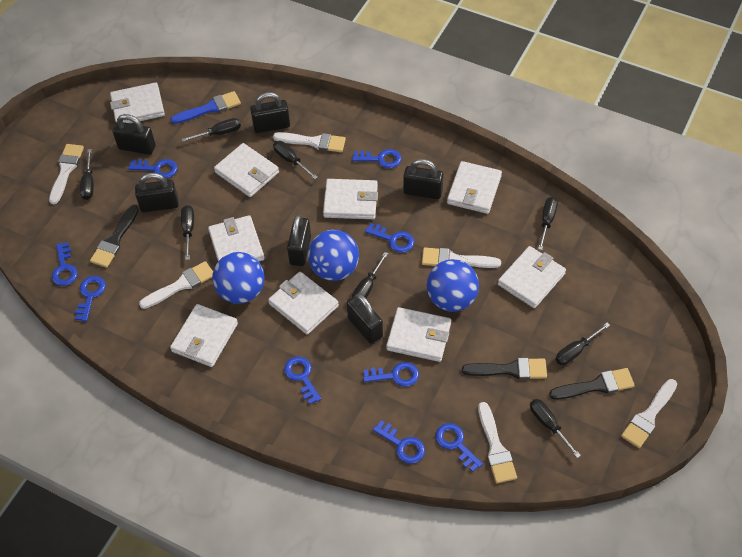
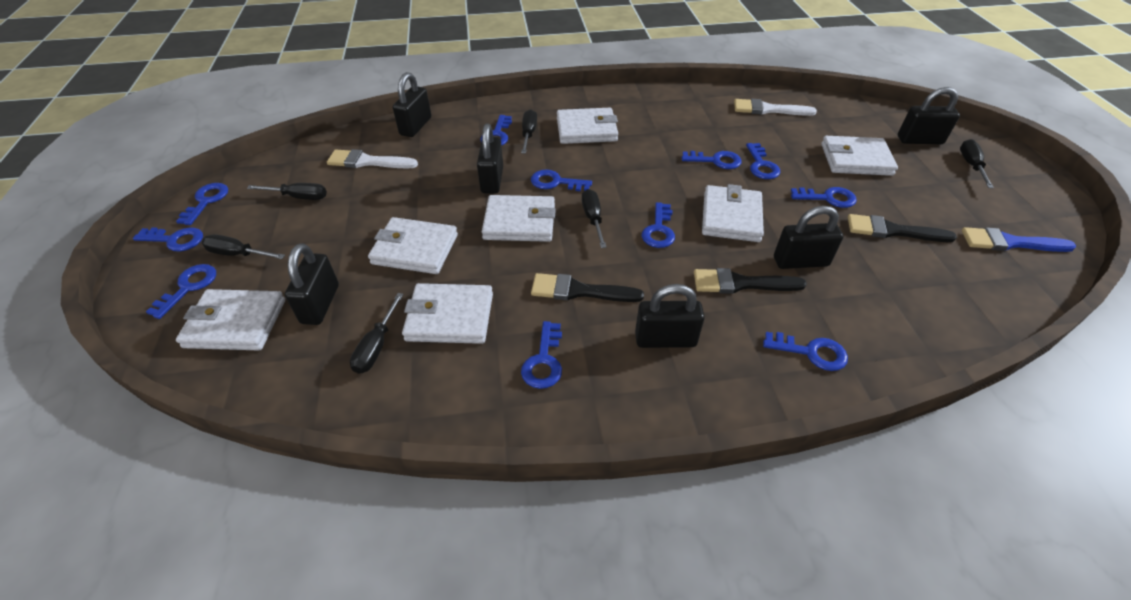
black screwdriver: [80,149,94,200] [181,205,194,260] [182,118,241,142] [273,141,318,179] [352,252,388,299] [530,399,581,458] [538,197,558,250] [555,323,610,365] = 8 -> [202,234,285,259] [247,183,327,200] [350,293,404,374] [521,109,537,154] [582,189,607,248] [960,139,994,188] = 6
blue ball: [212,252,265,304] [308,230,359,281] [426,259,479,312] = 3 -> none = 0
blue key: [52,242,78,286] [75,276,106,322] [128,159,177,179] [284,357,321,404] [352,149,402,168] [363,362,419,387] [365,223,414,253] [373,421,425,464] [435,423,483,472] = 9 -> [133,227,203,251] [146,264,216,319] [176,183,228,225] [480,115,512,146] [521,321,562,389] [531,170,592,191] [642,202,675,248] [682,151,742,169] [746,143,780,179] [763,332,848,371] [791,187,857,208] = 11
white brush: [49,144,84,204] [139,261,213,309] [273,132,346,152] [422,248,501,268] [478,402,517,483] [621,379,677,448] = 6 -> [327,149,418,168] [734,99,817,116] = 2
white wallet: [110,82,165,123] [170,304,238,367] [208,215,264,261] [214,143,279,197] [268,272,339,335] [323,179,378,219] [386,307,451,362] [447,161,502,214] [498,246,566,308] = 9 -> [176,289,285,351] [368,217,458,274] [402,283,493,344] [482,195,556,242] [557,108,618,144] [702,184,764,242] [821,136,898,176] = 7

